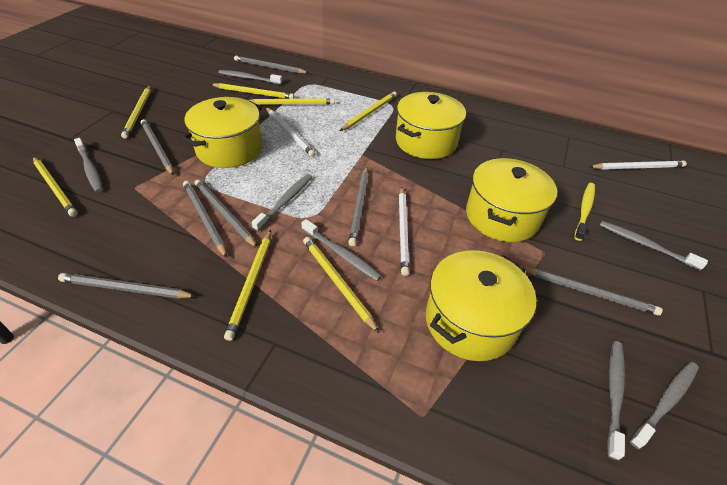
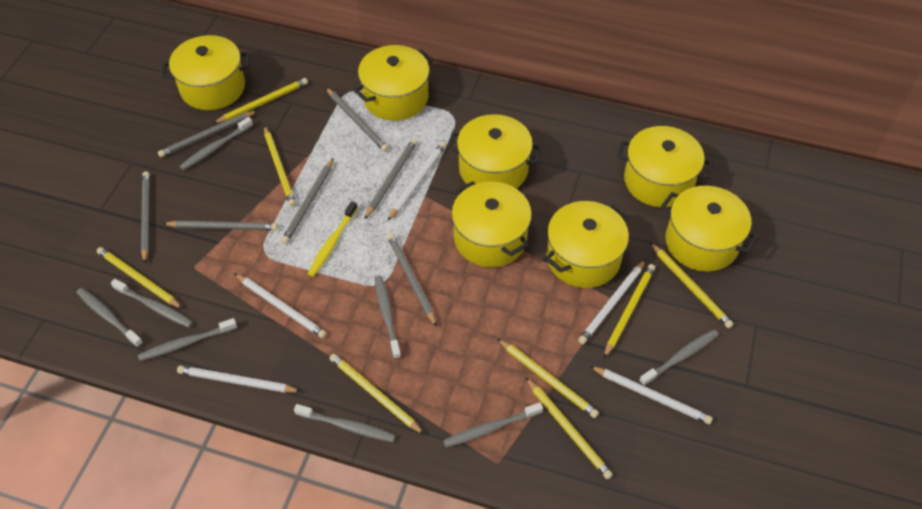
grey toothbrush: [74,138,103,193] [219,70,282,85] [252,174,312,231] [301,219,382,281] [599,221,708,271] [607,341,625,460] [630,361,699,449] = 7 -> [76,288,143,347] [111,279,193,328] [138,318,237,361] [179,117,253,170] [294,404,396,442] [375,275,401,359] [443,402,543,447] [639,330,719,386] = 8
white pencil: [266,107,316,157] [399,187,410,276] [589,160,687,170] = 3 -> [177,365,301,393] [234,273,327,338] [388,142,446,221] [578,259,646,344] [590,366,713,424] = 5
yellow pencil: [33,157,78,217] [121,86,151,139] [210,83,294,99] [224,230,271,341] [249,98,335,105] [303,237,379,333] [340,91,397,131] = 7 -> [97,247,183,309] [213,78,308,124] [264,126,296,207] [329,354,425,435] [497,338,599,418] [526,378,613,479] [604,264,655,358] [650,242,733,328] = 8
yellow pot: [181,97,262,168] [396,92,466,159] [426,250,536,361] [466,158,557,242] = 4 -> [162,35,250,110] [354,45,433,121] [447,114,542,189] [452,181,532,267] [545,201,629,288] [617,126,713,207] [661,186,759,272] = 7

